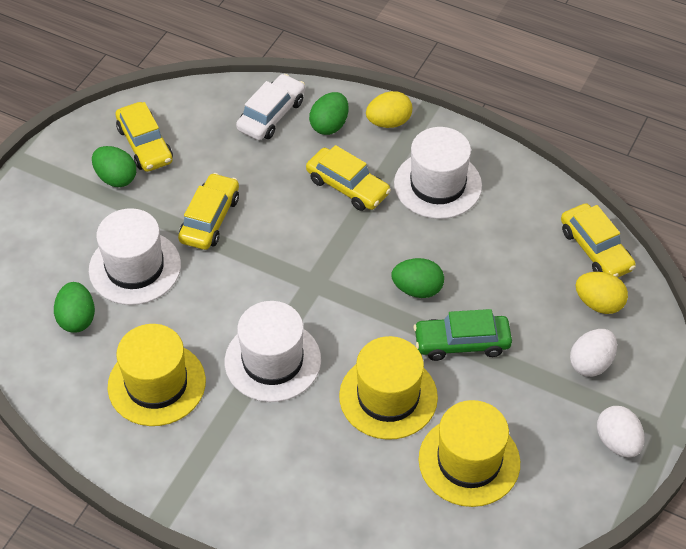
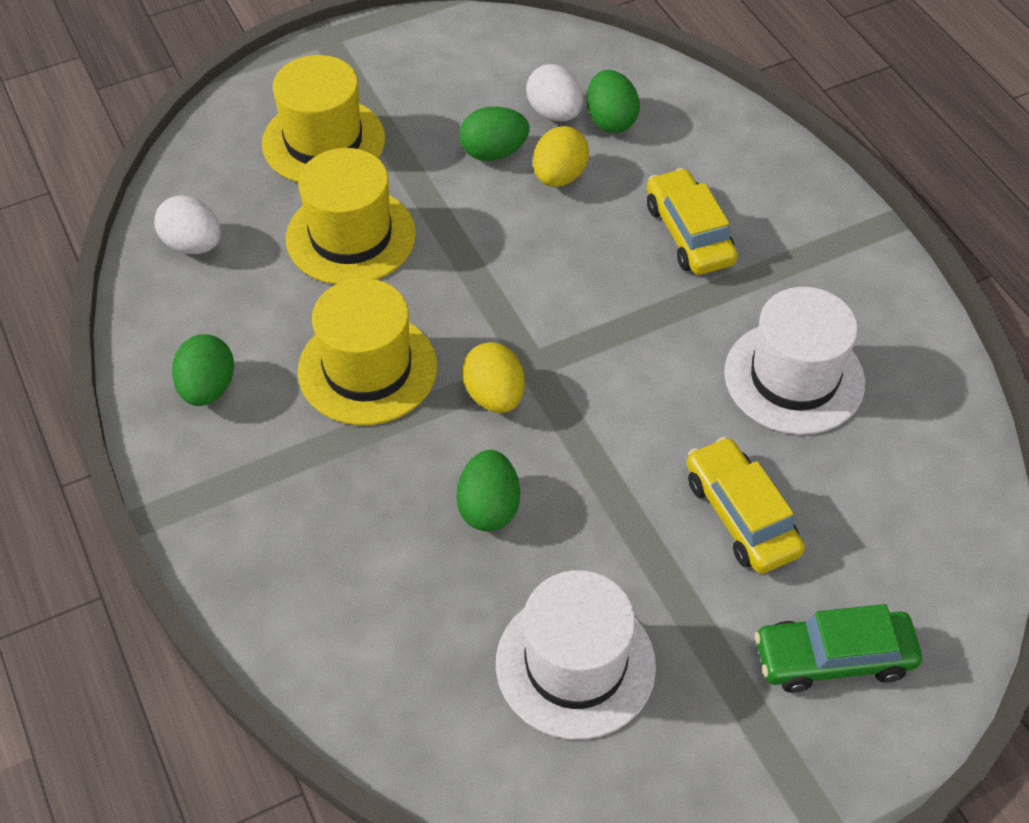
white car: [236,74,305,140] = 1 -> none = 0
white hat: [89,208,181,305] [225,301,321,402] [394,127,482,219] = 3 -> [496,570,656,739] [724,287,865,435] = 2
yellow car: [115,102,173,172] [178,173,239,250] [306,145,391,211] [561,203,636,278] = 4 -> [647,168,738,275] [687,437,805,574] = 2

